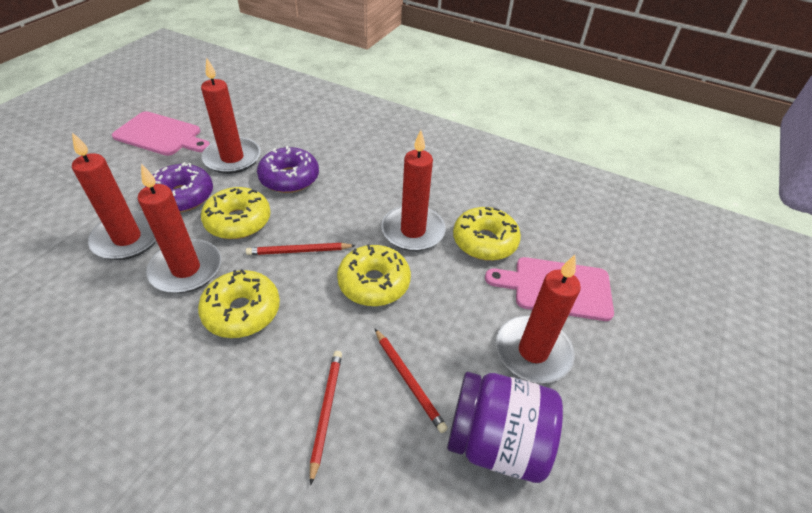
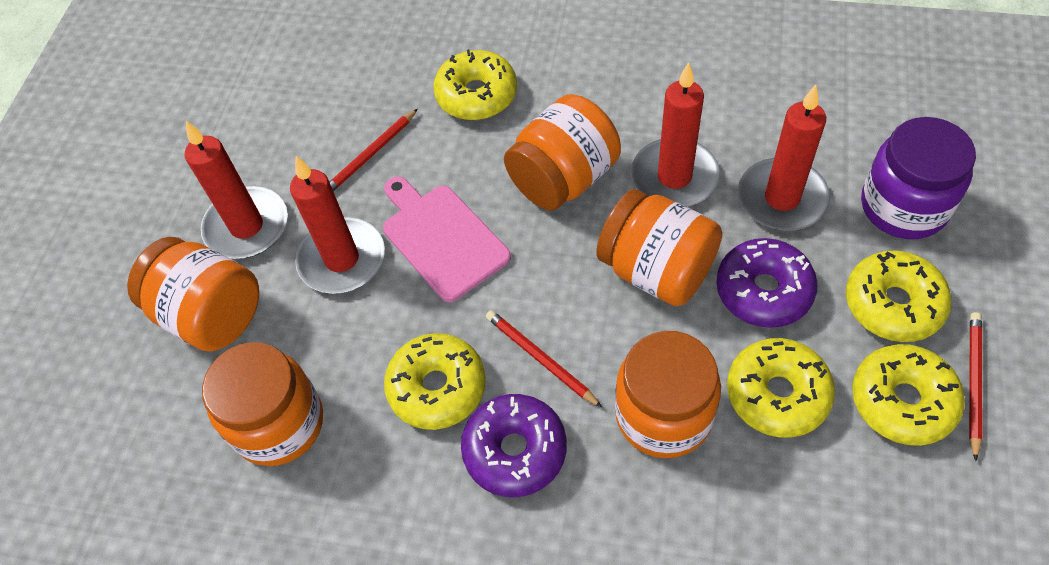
orange jar: none = 0 -> [127,237,259,352] [202,342,323,466] [504,94,621,210] [596,189,722,306] [615,331,721,458] = 5
pink cutting board: [112,111,210,156] [485,257,614,321] = 2 -> [383,177,511,302] = 1
red candle: [72,132,156,260] [138,164,221,293] [201,58,261,174] [381,130,446,251] [496,255,581,383] = 5 -> [185,121,288,259] [290,156,385,294] [631,62,720,207] [738,85,830,231] = 4
yellow donut: [198,269,280,338] [201,187,271,239] [337,244,411,306] [453,207,521,261] = 4 -> [384,333,486,430] [433,49,517,120] [727,338,835,438] [846,250,951,342] [852,344,965,446] = 5

